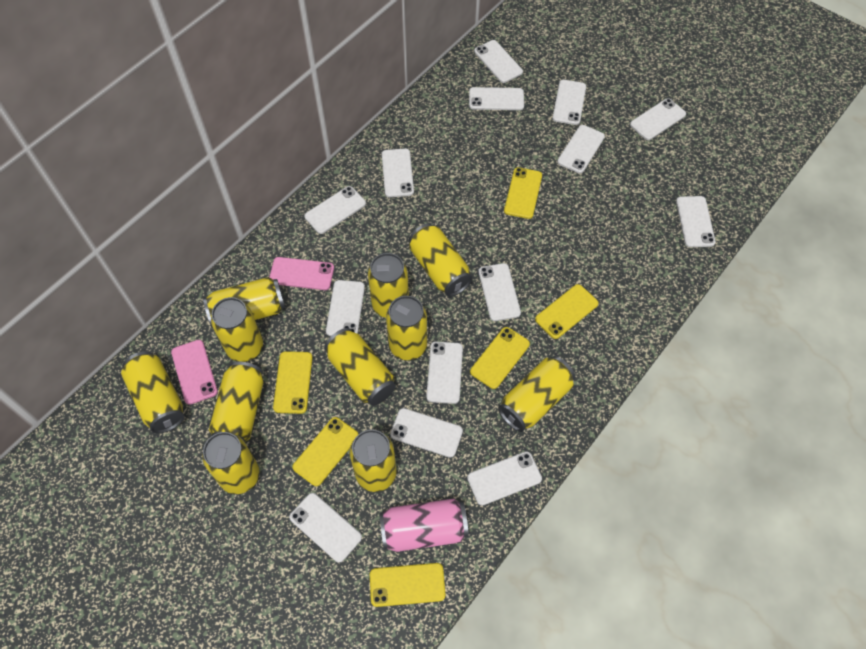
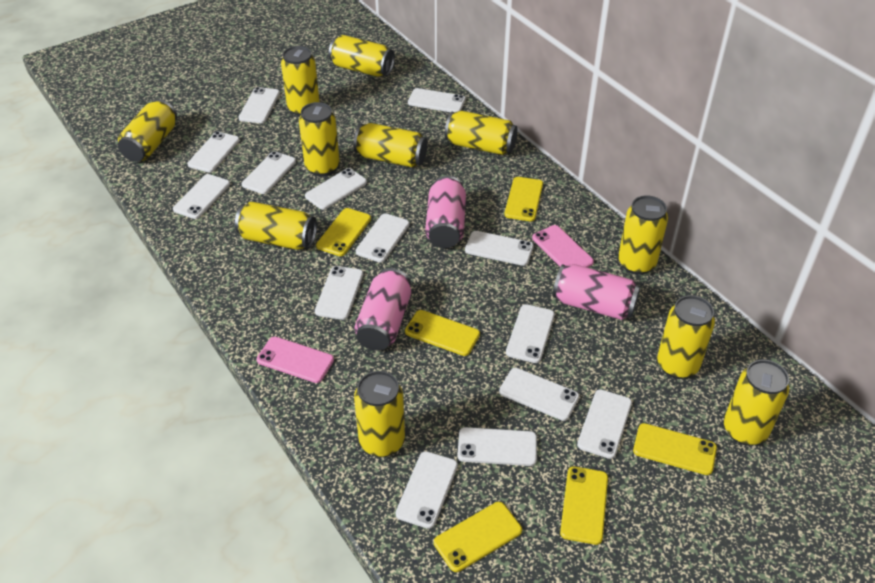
pink can: [379,498,469,552] = 1 -> [354,268,411,351] [425,176,466,248] [553,264,640,320] = 3

